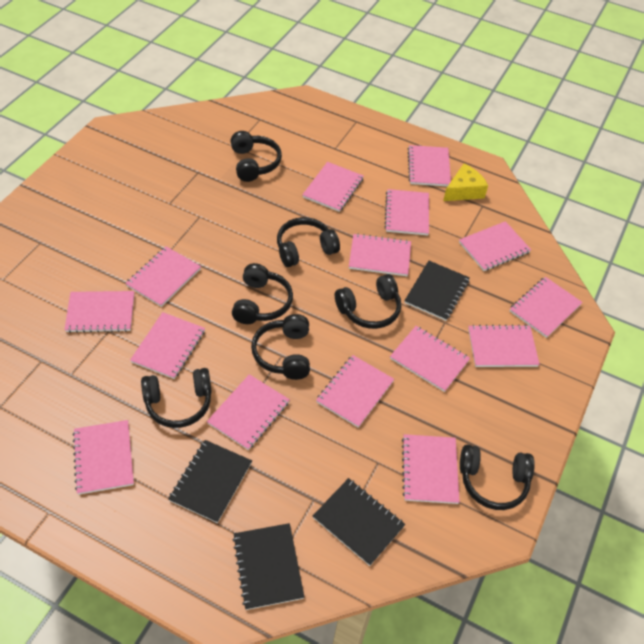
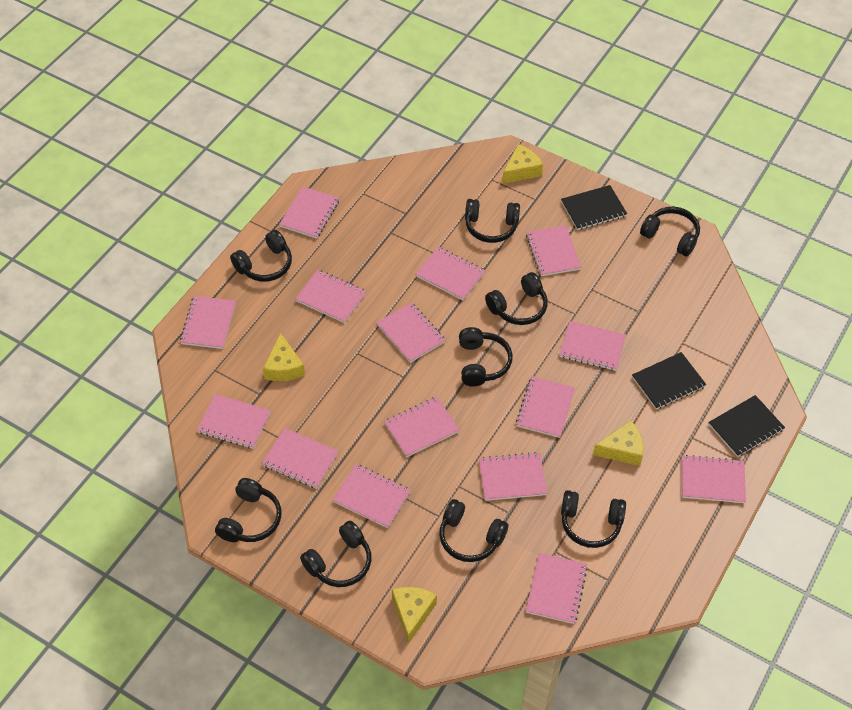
black headphones: [141,368,212,428] [231,131,282,182] [232,263,293,324] [251,314,310,380] [277,217,340,267] [335,274,401,329] [460,444,535,510] = 7 -> [215,478,281,542] [230,230,292,282] [300,521,372,587] [439,499,508,562] [459,327,513,387] [465,199,520,243] [485,272,548,325] [561,490,626,548] [640,207,700,257] = 9
black notebook: [168,440,252,523] [233,523,304,610] [313,478,405,566] [404,261,470,321] = 4 -> [561,185,627,230] [632,352,707,410] [709,395,785,457] = 3
yellow cheese: [443,164,488,201] = 1 -> [263,333,305,381] [392,587,437,644] [502,144,543,184] [593,421,644,466] = 4

